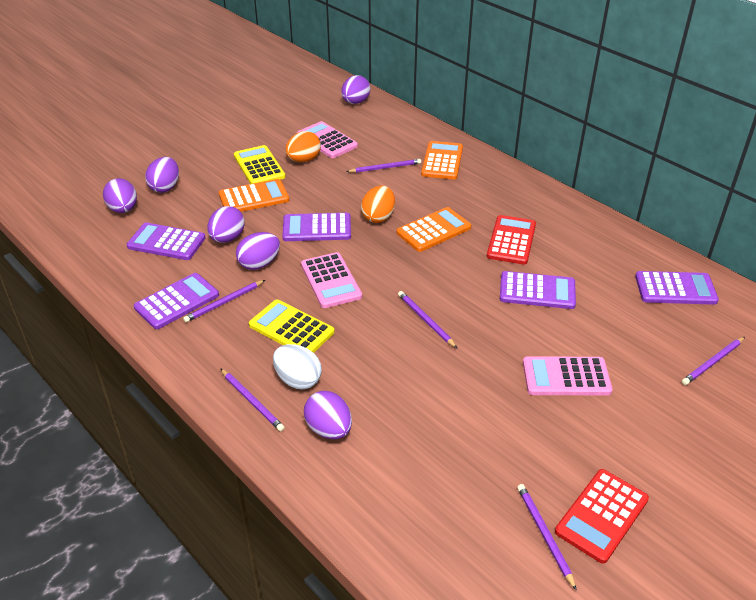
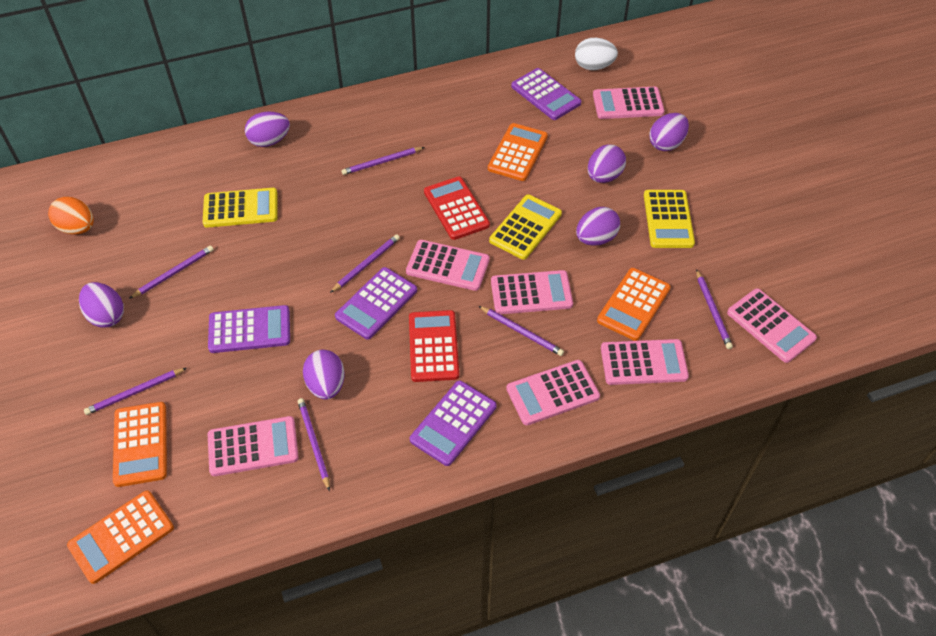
orange calculator: [219,179,289,212] [397,207,471,252] [421,141,463,180] = 3 -> [67,491,174,584] [113,402,167,487] [488,123,548,181] [597,268,671,341] = 4
orange egg: [285,131,321,162] [361,185,395,223] = 2 -> [48,197,94,234] = 1
pink calculator: [297,121,358,158] [301,252,362,308] [523,356,613,395] = 3 -> [208,416,299,476] [406,240,490,291] [491,270,573,314] [506,360,600,425] [593,87,665,119] [601,339,689,385] [727,288,817,363] = 7
purple calculator: [127,222,206,260] [134,273,219,329] [282,213,351,241] [500,271,576,309] [635,271,719,305] = 5 -> [208,305,290,353] [335,267,417,340] [410,381,497,466] [511,68,581,120] = 4
purple pencil: [183,280,265,322] [220,368,285,431] [346,159,421,173] [398,291,457,348] [517,484,577,591] [682,337,745,385] = 6 -> [84,368,186,415] [129,246,214,299] [298,398,330,491] [330,234,400,293] [341,147,424,175] [479,306,564,356] [696,269,733,349] = 7
yellow calculator: [234,145,286,184] [249,299,334,353] = 2 -> [203,188,277,228] [489,194,562,260] [644,190,695,248] = 3

